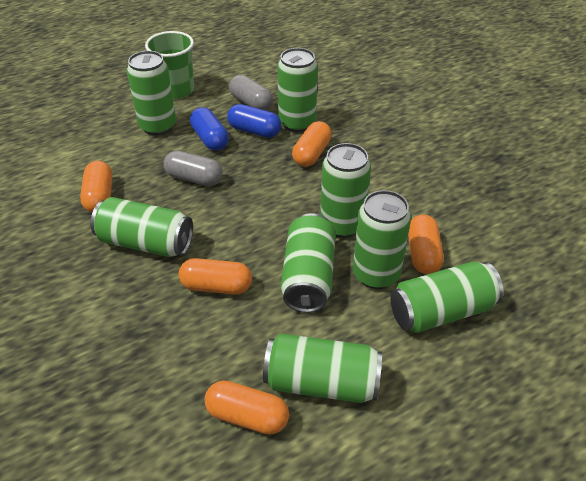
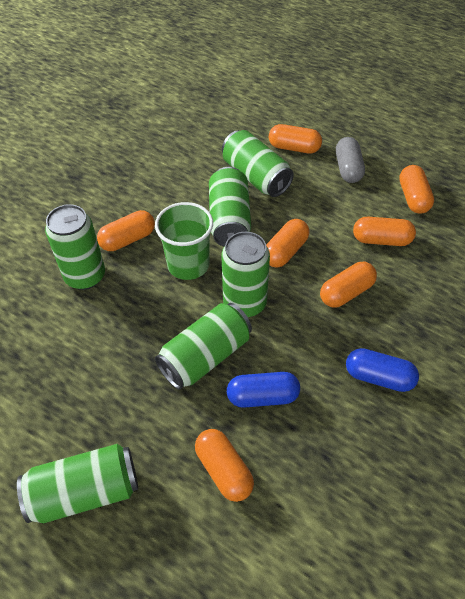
green can: [91,197,193,257] [127,51,176,135] [263,333,382,403] [277,48,318,132] [281,213,336,313] [320,143,371,238] [353,190,411,289] [390,261,504,333] = 8 -> [17,444,138,523] [45,204,105,290] [155,303,252,390] [209,167,251,246] [221,232,270,317] [222,130,294,197] = 6
grey capsule: [164,151,223,186] [229,75,273,111] = 2 -> [336,137,365,183] = 1
orange capsule: [80,161,112,212] [179,258,252,295] [205,380,289,435] [292,121,332,167] [408,215,444,274] = 5 -> [97,210,155,251] [195,429,254,502] [266,219,310,268] [269,124,322,154] [320,262,377,307] [353,217,416,246] [399,165,434,214] = 7

